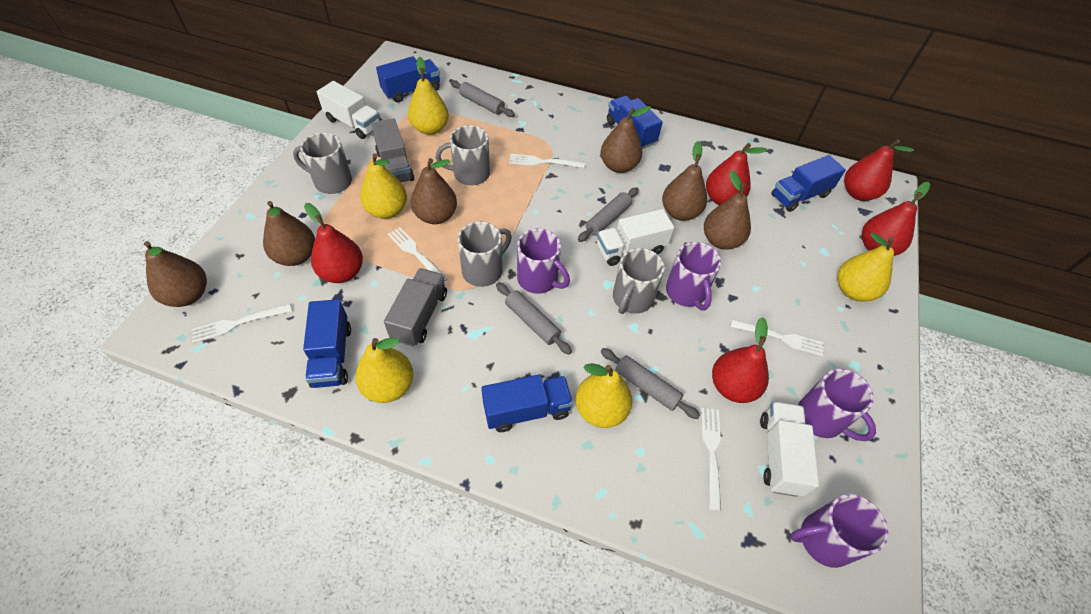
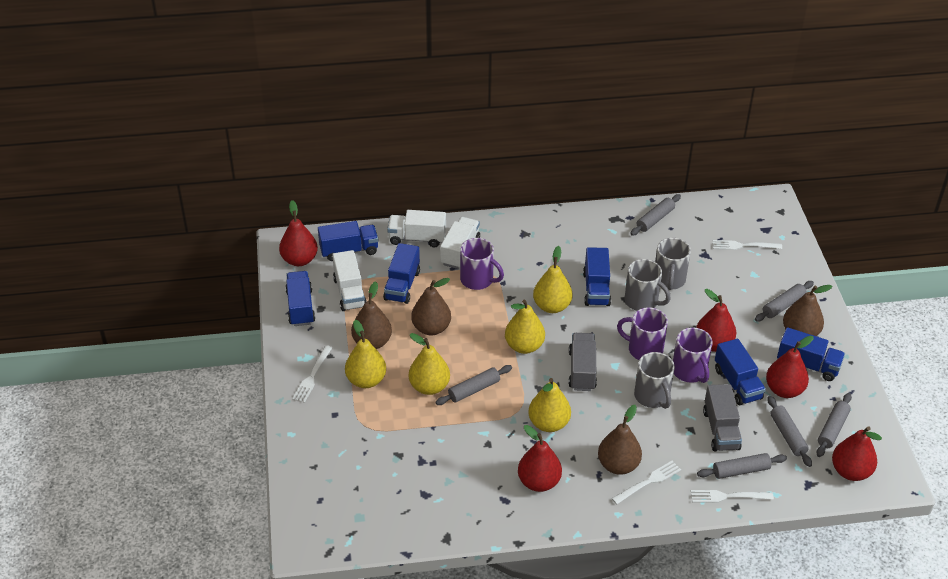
blue truck: [303,299,351,388] [376,56,440,102] [481,375,573,432] [607,96,663,149] [771,155,846,212] = 5 -> [285,271,315,326] [318,221,378,261] [383,243,420,304] [583,247,611,306] [715,339,766,405] [777,327,845,381] = 6
brown pear: [144,241,207,307] [263,201,315,266] [411,158,457,224] [600,106,651,173] [662,141,707,221] [704,170,751,250] = 6 -> [351,281,392,349] [411,278,451,336] [598,405,642,475] [783,285,832,336] = 4
grey mug: [293,133,352,194] [436,125,490,185] [457,221,512,287] [613,248,665,314] = 4 -> [625,259,671,311] [634,352,675,409] [655,238,691,290] = 3
grey rolling pin: [450,80,515,117] [496,282,572,355] [578,187,639,242] [600,348,700,419] = 4 -> [435,365,512,405] [630,194,681,236] [697,453,787,479] [755,281,814,322] [767,396,812,467] [816,393,852,457] = 6
purple mug: [517,228,570,294] [666,242,721,310] [790,494,889,568] [798,369,876,441] = 4 -> [460,238,504,290] [617,307,668,360] [673,328,713,383] = 3
white fork: [191,304,292,343] [388,227,447,282] [509,154,585,168] [701,408,721,511] [730,319,824,356] = 5 -> [292,345,332,403] [611,461,681,504] [691,490,774,503] [712,240,782,250] = 4

